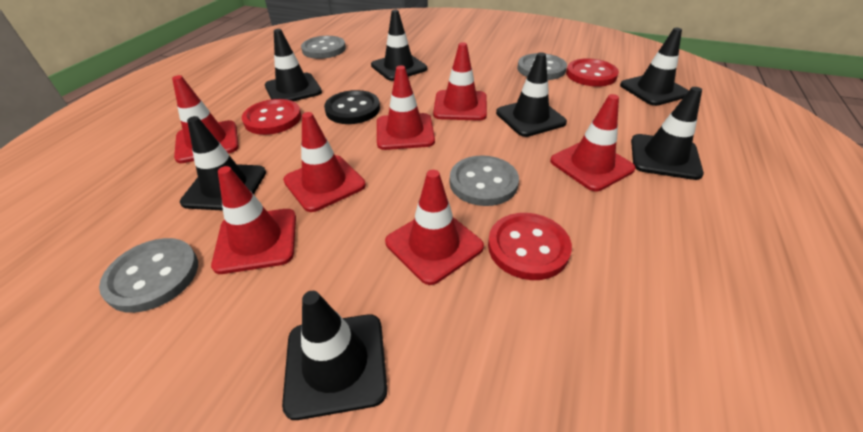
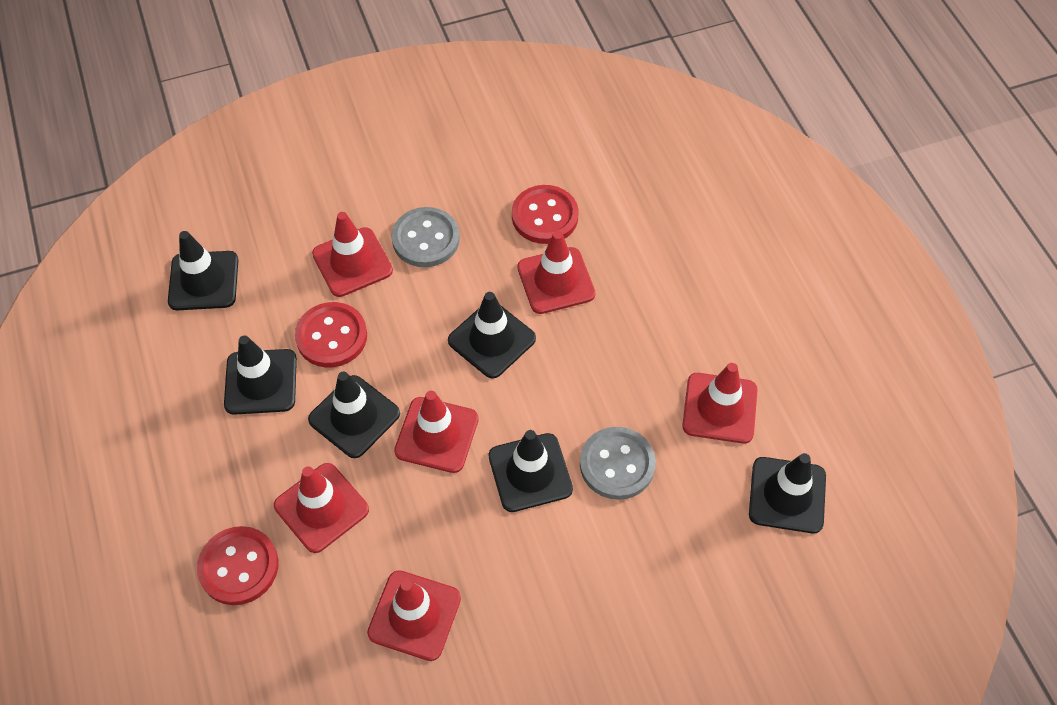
black button: [324,90,380,124] = 1 -> none = 0
black traffic cone: [180,116,266,211] [265,29,322,101] [282,291,387,420] [371,10,427,81] [496,52,567,137] [620,28,689,106] [631,87,704,180] = 7 -> [168,231,238,310] [224,335,297,415] [308,372,400,458] [448,292,536,379] [488,430,573,512] [749,453,826,533] = 6
grey button: [99,238,198,313] [301,36,346,59] [450,155,519,206] [517,53,567,80] = 4 -> [391,207,460,267] [580,427,656,500] = 2
red traffic cone: [172,75,239,163] [211,166,296,274] [283,112,366,212] [377,65,435,150] [385,170,484,285] [433,42,487,121] [550,94,636,191] = 7 -> [274,463,369,553] [312,212,393,297] [367,570,461,661] [394,391,479,473] [518,231,595,314] [682,363,758,444] = 6

